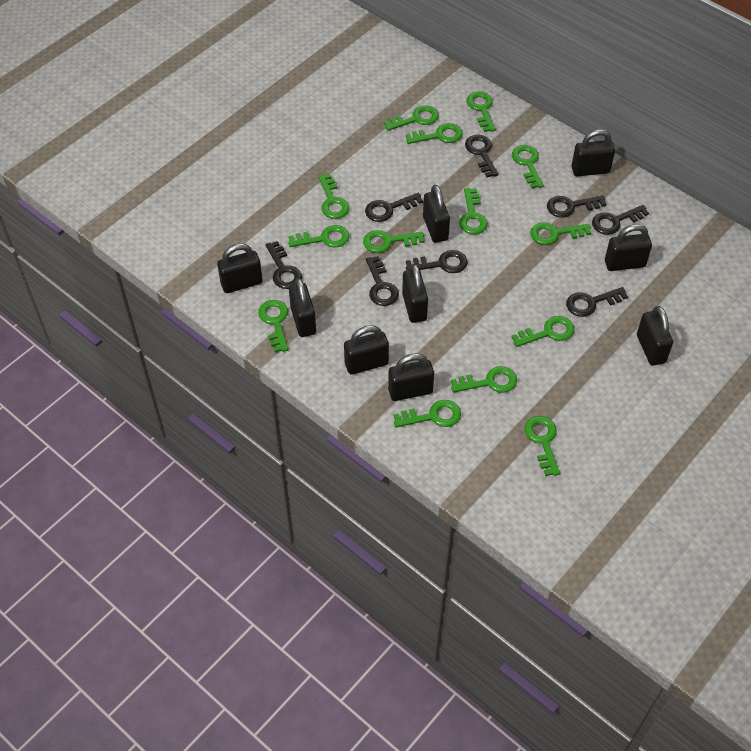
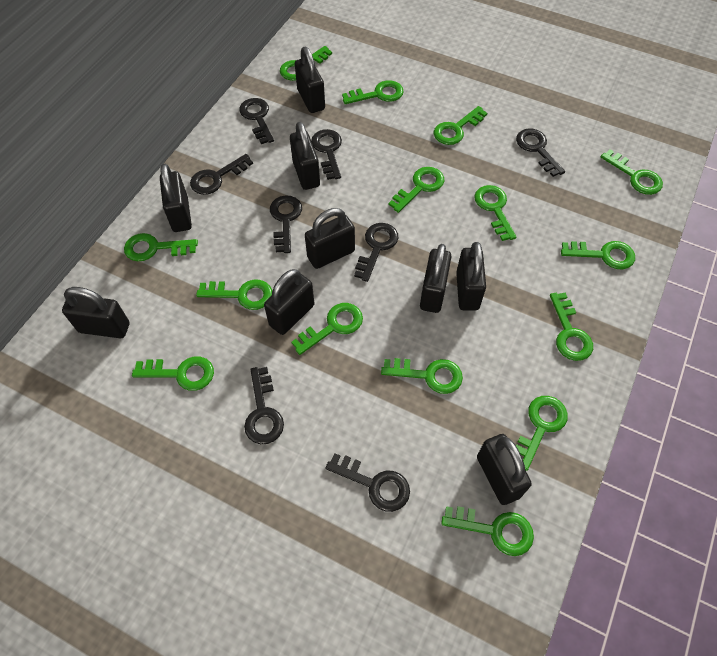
green key: [258,300,288,352] [288,225,350,248] [318,174,349,219] [363,230,424,253] [384,105,439,131] [394,400,461,427] [406,123,463,144] [451,366,517,393] [459,188,488,234] [467,91,496,132] [512,145,544,188] [512,316,574,347] [525,416,560,476] [530,222,591,245] = 14 -> [124,233,198,261] [132,357,214,391] [196,280,272,310] [280,46,332,81] [292,303,363,355] [342,80,404,104] [381,358,463,394] [389,167,444,213] [434,106,487,145] [441,506,534,556] [474,185,517,241] [516,396,568,471] [550,292,593,361] [561,241,635,269] [601,149,663,195] = 15

